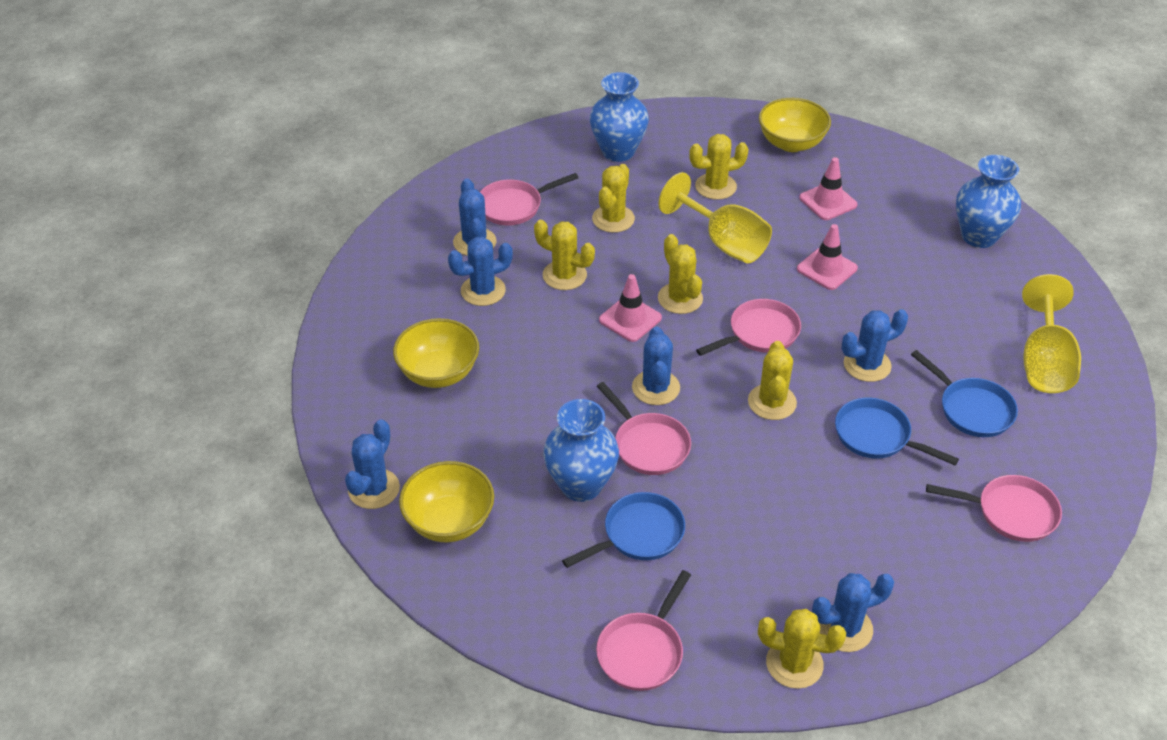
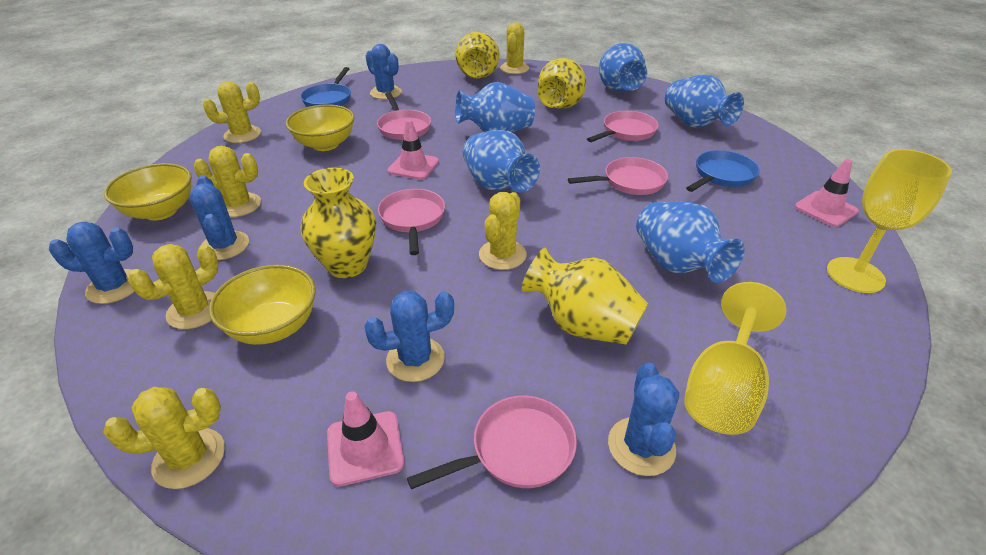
blue cactus: [345,419,400,509] [448,237,513,306] [453,178,497,256] [632,327,680,405] [812,573,894,652] [842,309,908,382] = 6 -> [49,222,135,304] [189,176,249,260] [364,291,454,382] [366,44,402,99] [608,363,679,476] = 5
blue pan: [562,492,685,568] [835,398,959,465] [911,350,1018,437] = 3 -> [300,67,351,107] [686,150,760,192] = 2
blue vase: [543,399,619,502] [590,72,649,162] [956,155,1021,248] = 3 -> [455,82,535,133] [463,130,540,192] [599,43,647,91] [636,202,744,283] [665,75,744,128] = 5
yellow vase: none = 0 -> [301,168,376,278] [455,32,499,78] [522,248,648,345] [538,58,586,109] = 4

